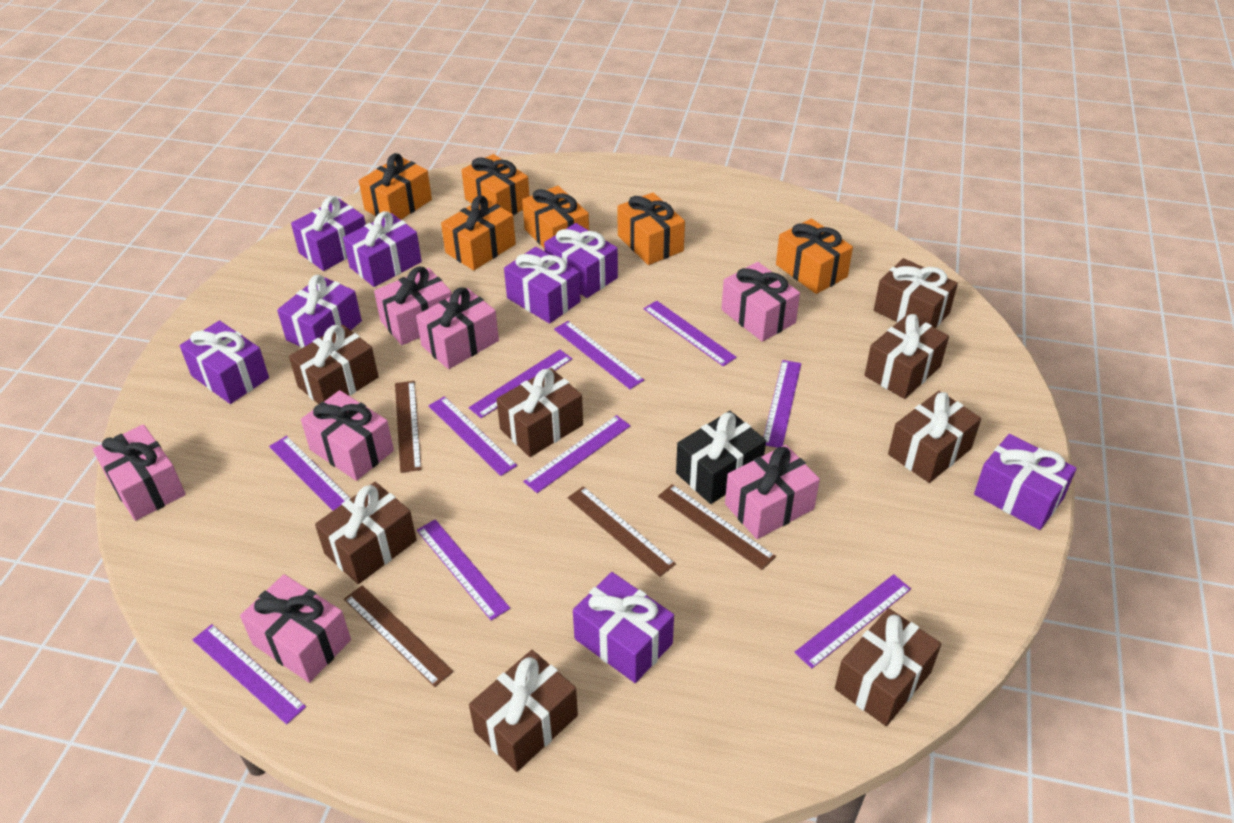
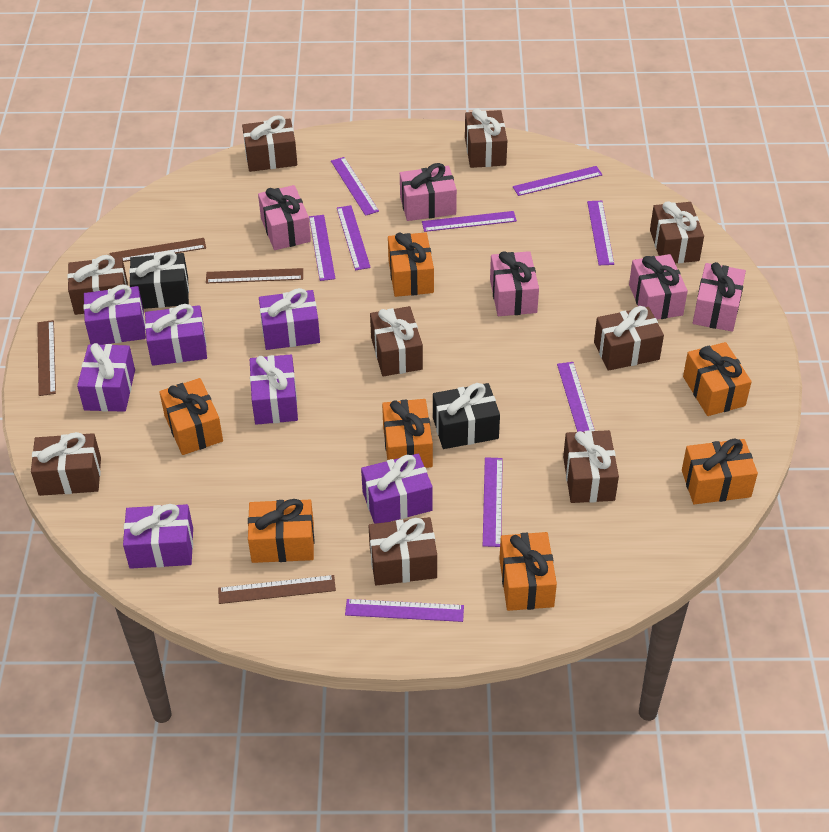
black gift: [676,411,766,504] = 1 -> [129,250,189,309] [433,383,500,449] = 2
brown gift: [289,325,379,404] [315,482,417,584] [469,650,578,772] [496,368,583,457] [835,608,941,726] [865,314,949,399] [874,258,958,328] [888,391,981,483] = 8 -> [31,432,101,496] [67,255,128,315] [242,115,297,172] [368,517,437,585] [370,306,423,376] [465,109,507,168] [563,430,619,503] [594,306,664,371] [650,201,704,264] = 9
orange gift: [359,153,432,220] [441,196,516,270] [461,154,530,215] [522,186,589,249] [617,192,685,265] [776,218,853,294] = 6 -> [159,378,223,455] [248,499,314,563] [382,399,433,468] [388,232,434,297] [499,532,557,611] [682,438,758,504] [683,342,752,416] = 7
pink gift: [93,424,186,521] [240,574,351,683] [301,390,394,481] [374,266,452,345] [416,288,499,369] [721,262,800,342] [725,445,820,539] = 7 -> [258,185,311,250] [400,163,457,221] [490,251,539,316] [629,254,688,320] [693,262,746,332] = 5
purple gift: [180,320,269,404] [277,275,362,348] [291,196,366,271] [343,211,422,287] [504,247,581,324] [544,223,618,298] [573,572,674,683] [974,434,1077,530] = 8 -> [77,343,135,412] [83,284,146,345] [123,504,193,569] [145,304,207,366] [250,355,298,425] [259,288,320,350] [361,453,433,524] = 7
purple ruler: [192,624,306,724] [269,436,351,511] [417,519,510,621] [428,396,517,476] [469,349,572,418] [523,415,631,493] [554,321,644,389] [644,301,737,366] [763,360,801,448] [794,574,911,669] = 10 -> [309,215,335,281] [331,157,379,216] [337,205,371,270] [345,599,464,622] [422,211,517,232] [483,457,503,547] [513,166,602,196] [557,362,595,432] [587,201,614,265] = 9

